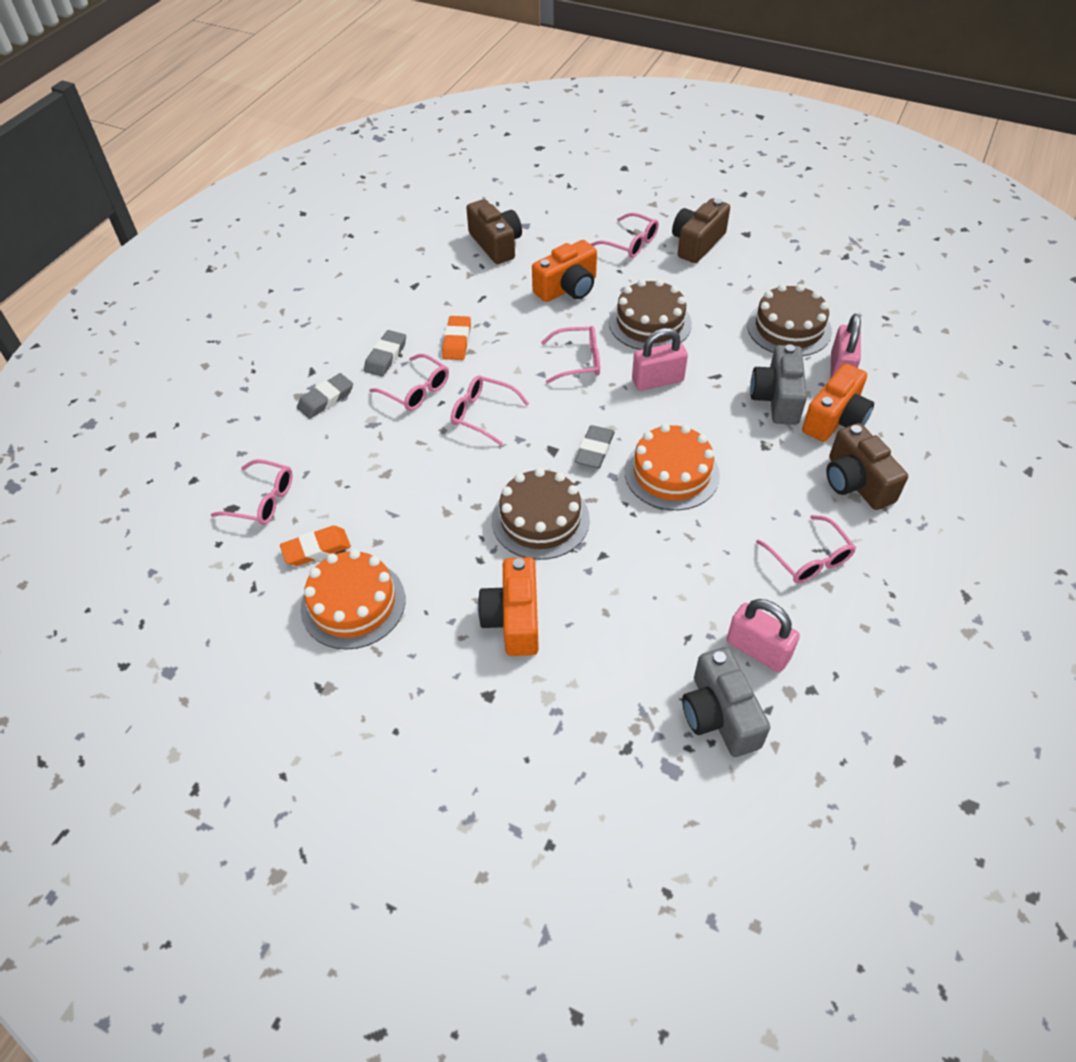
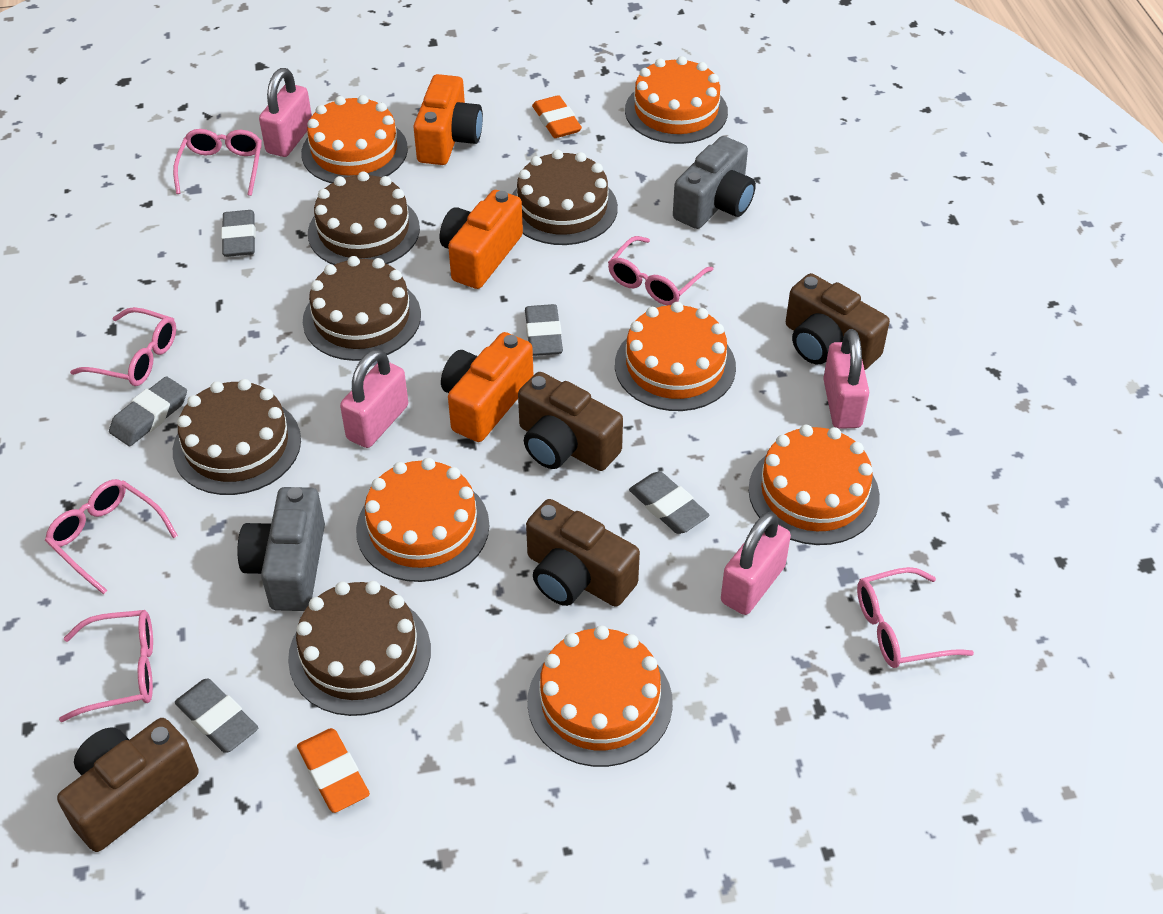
brown cake: [492,468,590,560] [609,279,692,350] [747,284,832,356] = 3 -> [173,379,301,495] [288,581,431,716] [303,256,421,361] [308,171,420,265] [512,150,618,245] = 5
brown camera: [466,199,522,264] [672,198,730,263] [826,423,908,510] = 3 -> [57,718,199,852] [518,372,623,471] [526,499,640,607] [786,273,890,370] = 4
grey eraser: [297,373,353,419] [364,330,406,377] [575,425,615,468] = 3 -> [109,376,187,446] [175,679,259,752] [221,210,256,257] [525,304,563,356] [629,471,710,534] = 5
orange cake: [301,549,405,650] [625,424,720,510] = 2 -> [301,95,408,183] [356,458,489,582] [527,625,673,767] [615,302,736,411] [625,56,728,144] [748,425,880,545] = 6
pink padlock: [632,328,688,391] [726,599,800,672] [830,314,861,379] = 3 -> [259,68,312,157] [340,349,408,448] [721,512,791,615] [823,329,869,429] = 4

